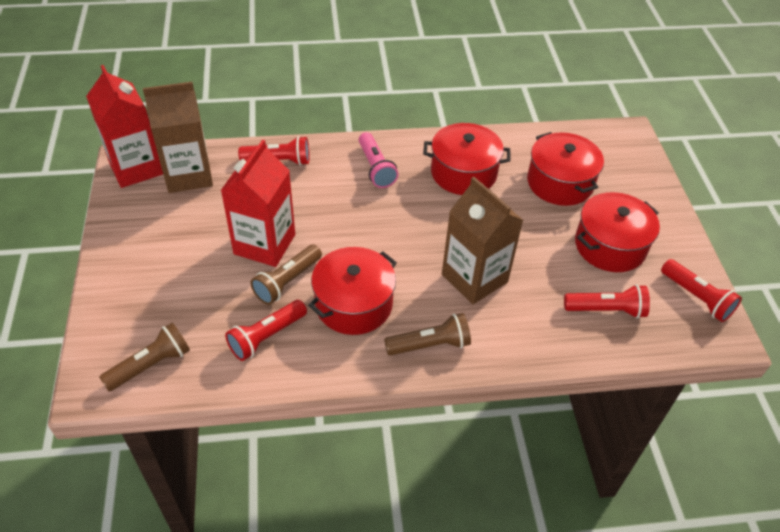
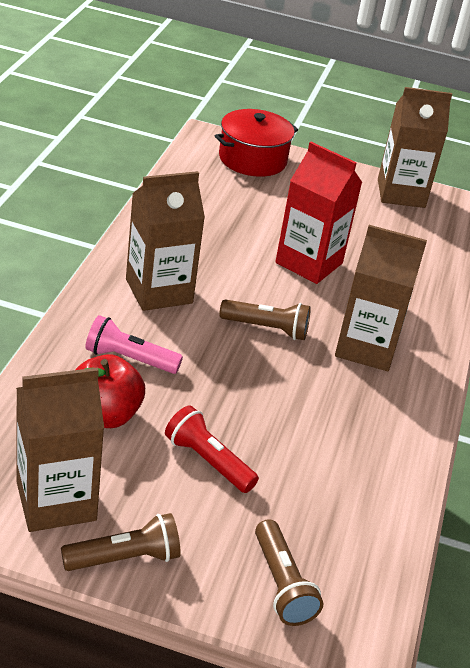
brown carton: [143,82,213,193] [442,177,523,304] = 2 -> [16,367,104,532] [126,171,205,311] [335,225,427,371] [378,87,452,208] = 4
red apple: none = 0 -> [75,354,145,428] = 1
red carton: [86,65,163,188] [221,140,295,267] = 2 -> [275,142,362,284] = 1
red flashlight: [225,300,307,361] [238,136,310,166] [564,284,650,318] [661,259,742,322] = 4 -> [165,405,259,493] = 1
red pot: [308,247,397,335] [423,123,511,195] [527,132,604,206] [575,192,660,272] = 4 -> [215,109,298,177] = 1

